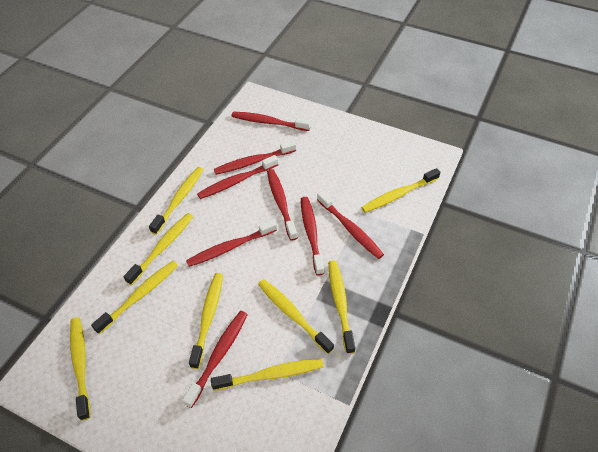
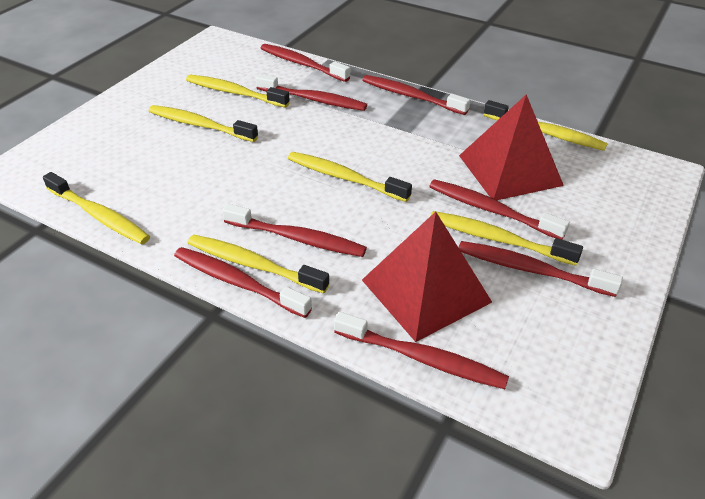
red pyramid: none = 0 -> [362,212,492,342] [459,94,564,200] = 2
yellow toothbrush: [70,317,90,421] [91,261,178,334] [124,213,193,285] [149,167,204,235] [189,273,223,369] [211,358,324,391] [258,279,334,354] [328,260,355,354] [361,168,440,213] = 9 -> [43,172,150,244] [149,105,258,142] [186,75,290,108] [188,235,329,294] [288,152,412,202] [431,211,583,266] [484,100,608,151] = 7

